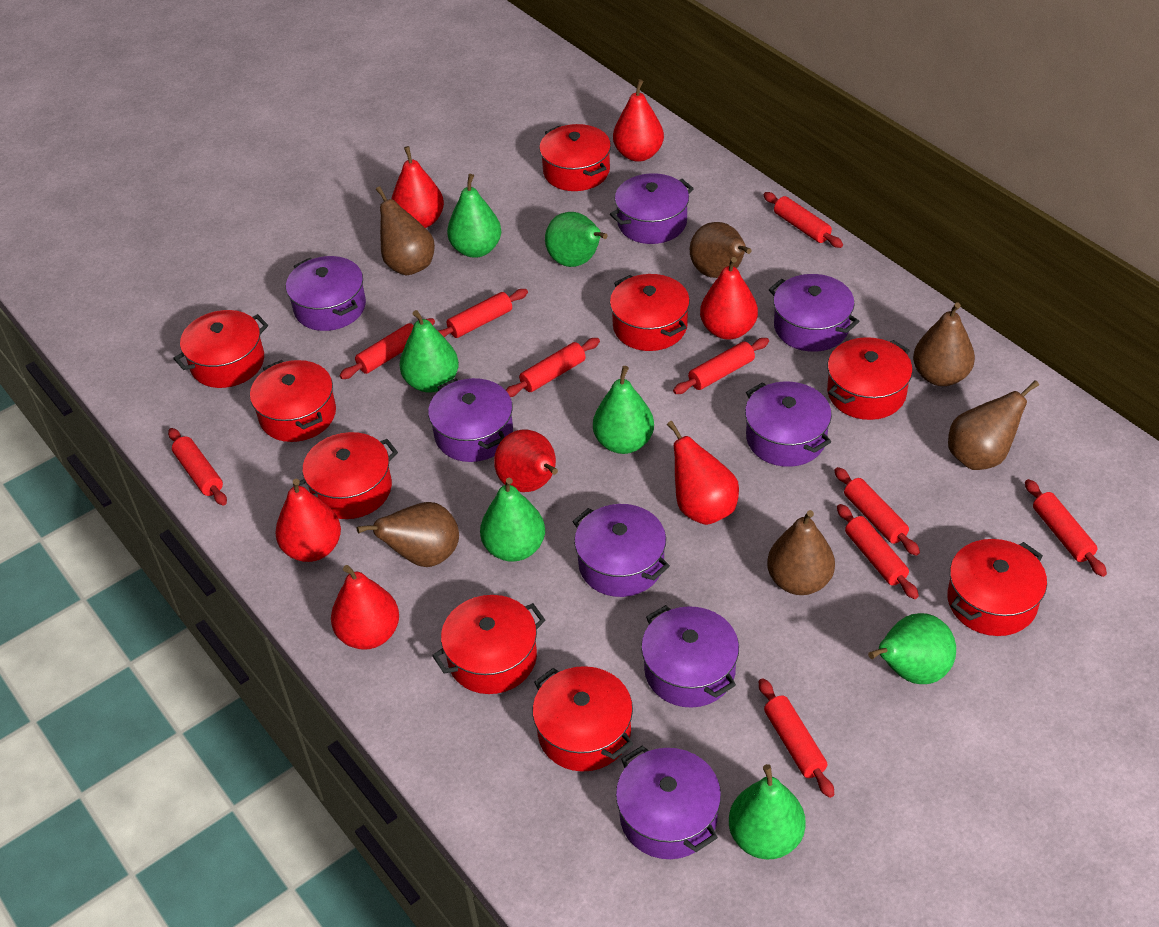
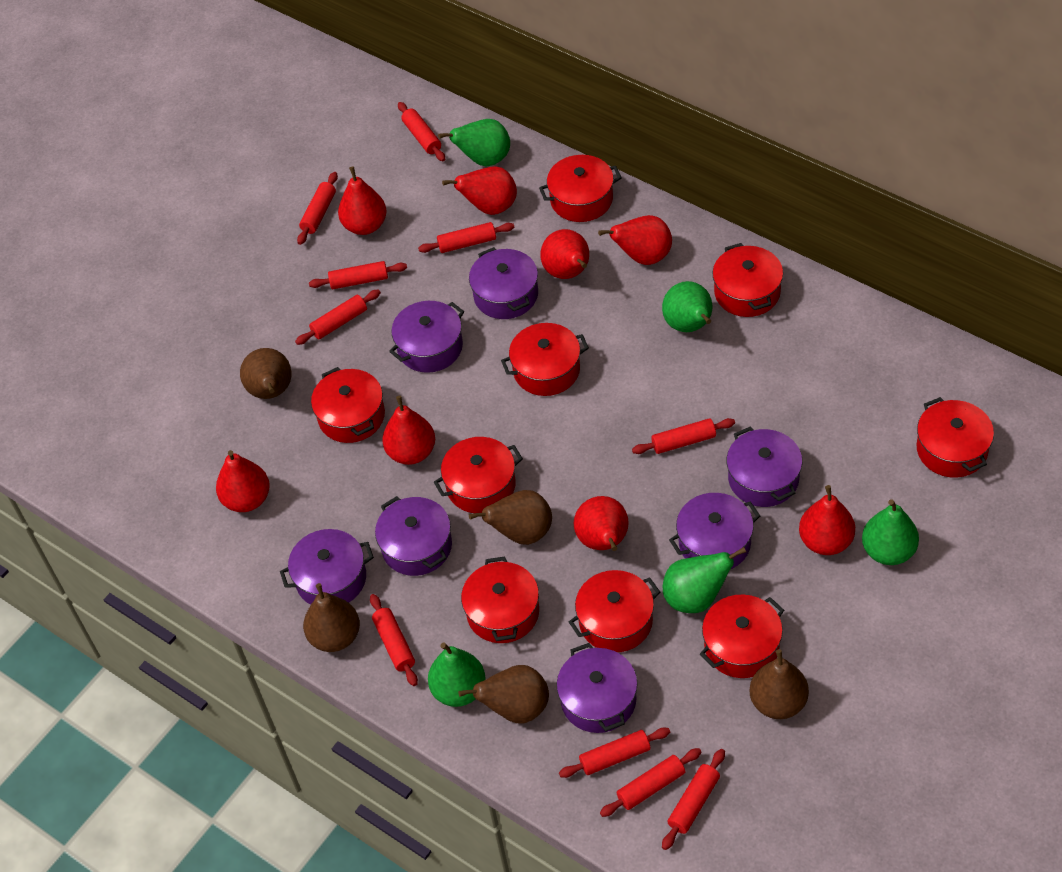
brown pear: [356,502,459,567] [376,186,435,275] [690,222,752,278] [767,510,835,595] [913,302,975,386] [948,380,1039,470] = 6 -> [240,348,291,399] [303,583,360,652] [458,665,549,724] [469,490,552,545] [750,649,809,719] = 5
green pear: [400,310,459,393] [447,174,501,258] [480,478,545,562] [545,212,608,267] [593,366,654,454] [729,764,806,860] [868,613,956,684] = 7 -> [428,643,486,707] [438,119,510,167] [662,281,713,332] [663,547,746,613] [862,499,919,565] = 5
purple pot: [286,256,366,331] [428,378,513,462] [572,504,670,597] [610,173,694,244] [616,745,721,859] [641,605,739,708] [745,382,832,467] [769,274,859,352] = 8 -> [280,529,374,604] [375,496,452,576] [389,301,464,373] [469,247,538,319] [557,643,638,733] [669,493,760,569] [727,426,802,507] = 7
red pear: [275,479,341,562] [331,565,399,650] [391,146,444,228] [494,430,558,492] [613,79,664,162] [667,421,739,525] [700,257,758,340] = 7 -> [216,450,270,512] [338,166,387,235] [382,396,435,465] [442,166,517,215] [540,229,589,279] [574,496,629,551] [598,215,672,265] [799,485,855,555] = 8

